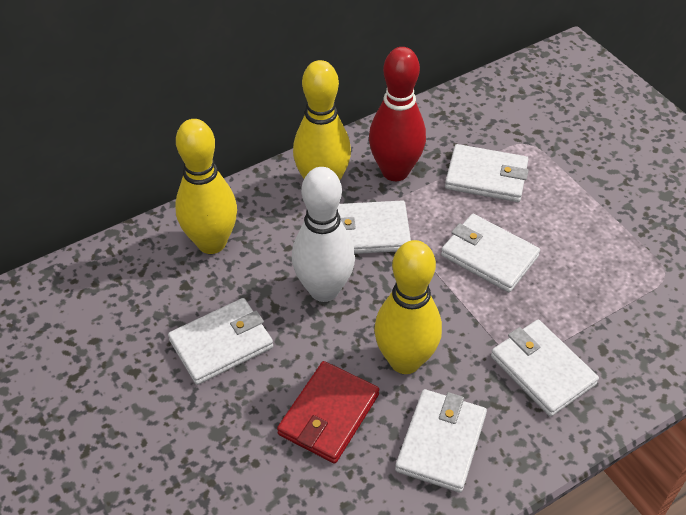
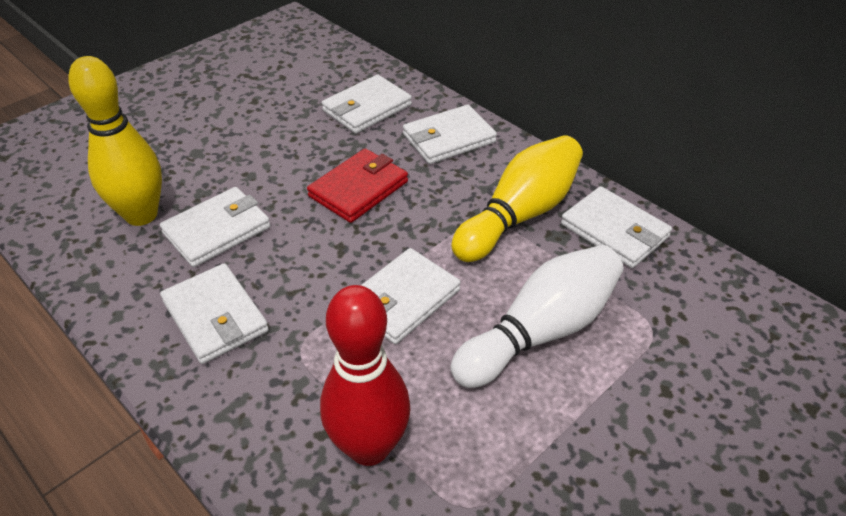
yellow bowling pin: [175,119,237,254] [293,60,351,180] [374,240,442,374] = 3 -> [68,56,162,226] [451,135,583,262] = 2

